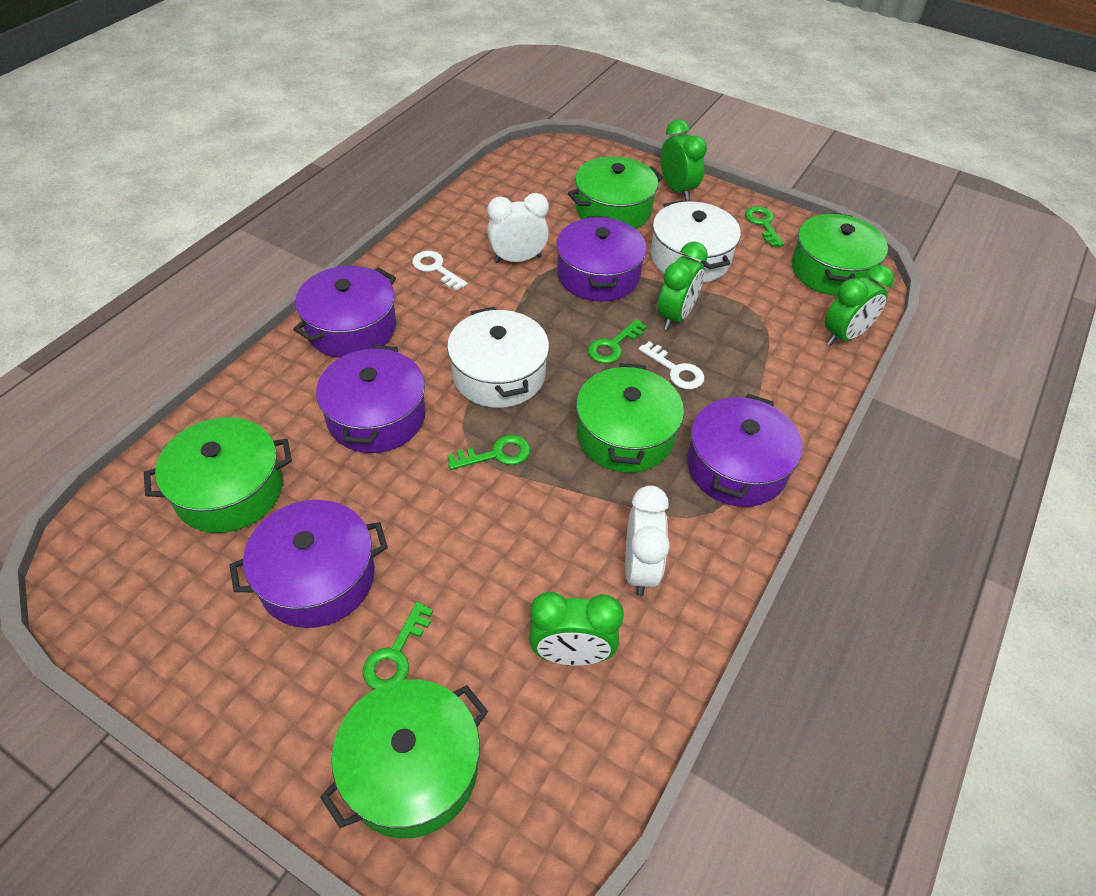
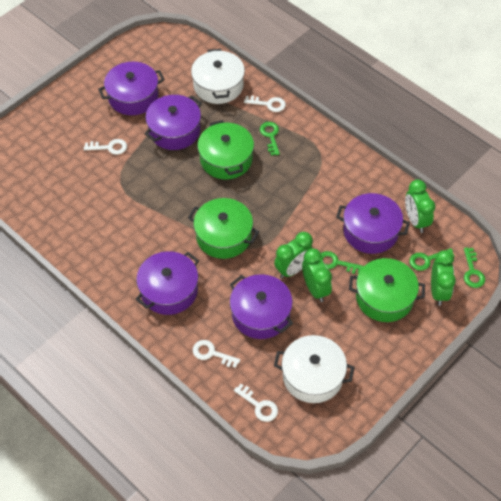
green pot: [144,417,292,533] [320,680,488,838] [568,156,663,229] [576,363,684,473] [791,212,888,296] = 5 -> [188,198,259,259] [198,120,254,179] [349,258,425,322] = 3
white clock: [487,193,549,263] [625,485,670,596] = 2 -> none = 0
white key: [412,251,468,291] [639,341,704,389] = 2 -> [84,139,127,155] [193,340,240,368] [234,384,278,422] [244,95,286,112] = 4

